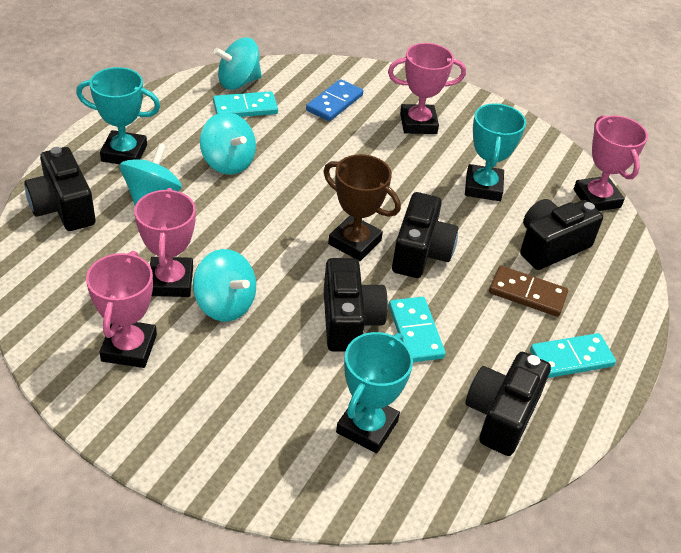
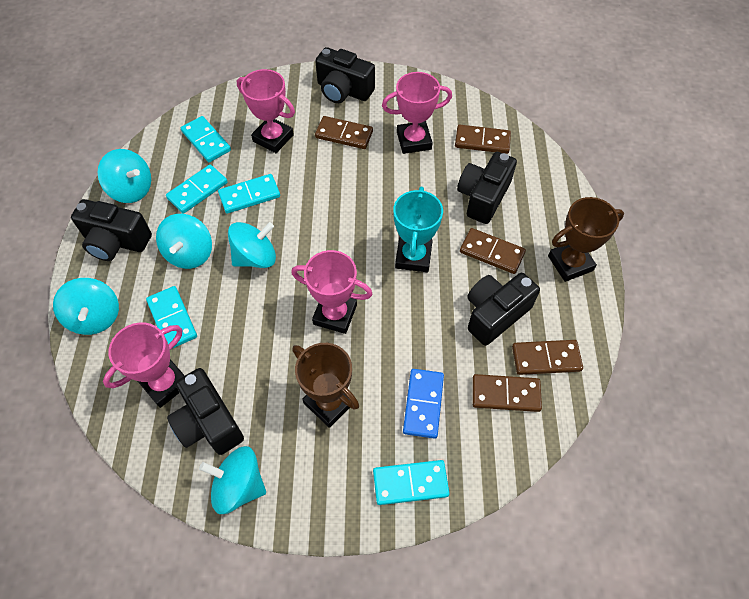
brown domino: [489,266,568,317] = 1 -> [315,116,373,149] [455,124,511,154] [460,228,526,274] [472,374,542,412] [512,340,583,375] = 5
brown trophy: [323,154,401,261] = 1 -> [293,343,359,428] [548,197,624,282] = 2
turquoise domino: [213,91,278,117] [389,297,445,362] [530,333,616,378] = 3 -> [146,286,197,348] [166,165,228,214] [181,116,231,162] [218,174,280,214] [373,460,449,505] = 5
turquoise spinning top: [119,143,182,205] [193,249,256,321] [200,112,256,175] [214,38,262,90] = 4 -> [53,278,119,335] [98,149,151,203] [156,214,212,269] [199,446,266,514] [228,222,276,268] = 5
turquoise trophy: [76,67,160,164] [336,332,413,453] [465,103,526,201] = 3 -> [393,187,443,272] = 1

